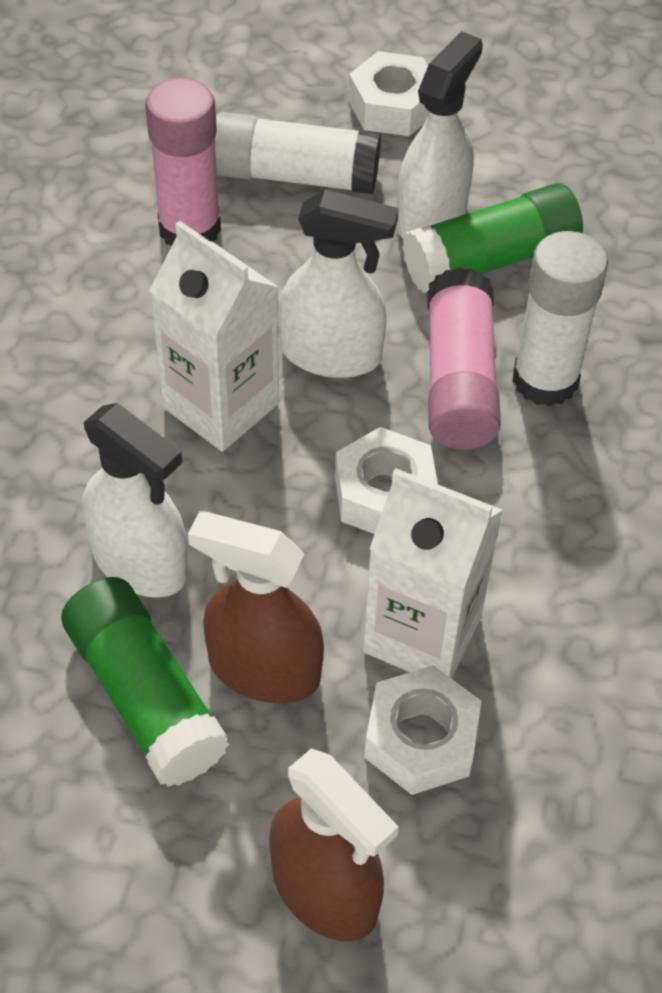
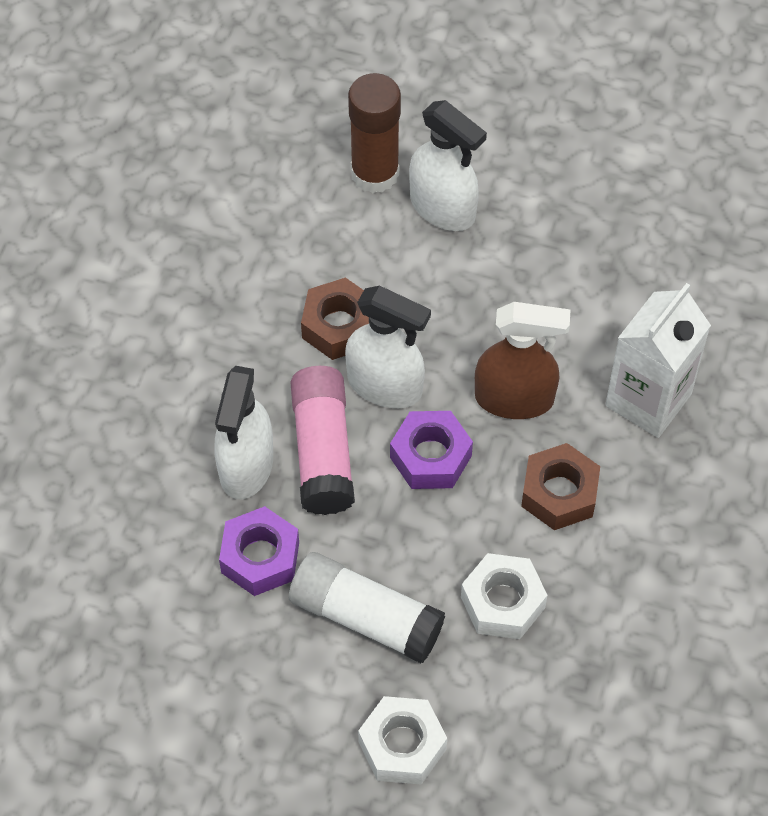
brown glue stick: none = 0 -> [348,73,401,193] = 1
brown nut: none = 0 -> [301,277,369,360] [521,443,600,530] = 2
brown spray bottle: [188,511,324,703] [269,748,399,942] = 2 -> [475,302,570,419] = 1
green glue stick: [61,577,229,787] [402,183,583,294] = 2 -> none = 0
pink glue stick: [145,78,221,245] [427,267,501,450] = 2 -> [290,366,355,515] = 1
purple nut: none = 0 -> [219,506,299,596] [390,411,473,489] = 2
white carton: [149,221,279,452] [363,468,503,679] = 2 -> [605,283,711,438] = 1
white glue stick: [215,112,381,194] [512,231,608,406] = 2 -> [288,552,445,663] = 1
white nut: [335,427,438,534] [348,51,429,136] [364,665,481,795] = 3 -> [358,696,447,785] [461,553,547,639] = 2

